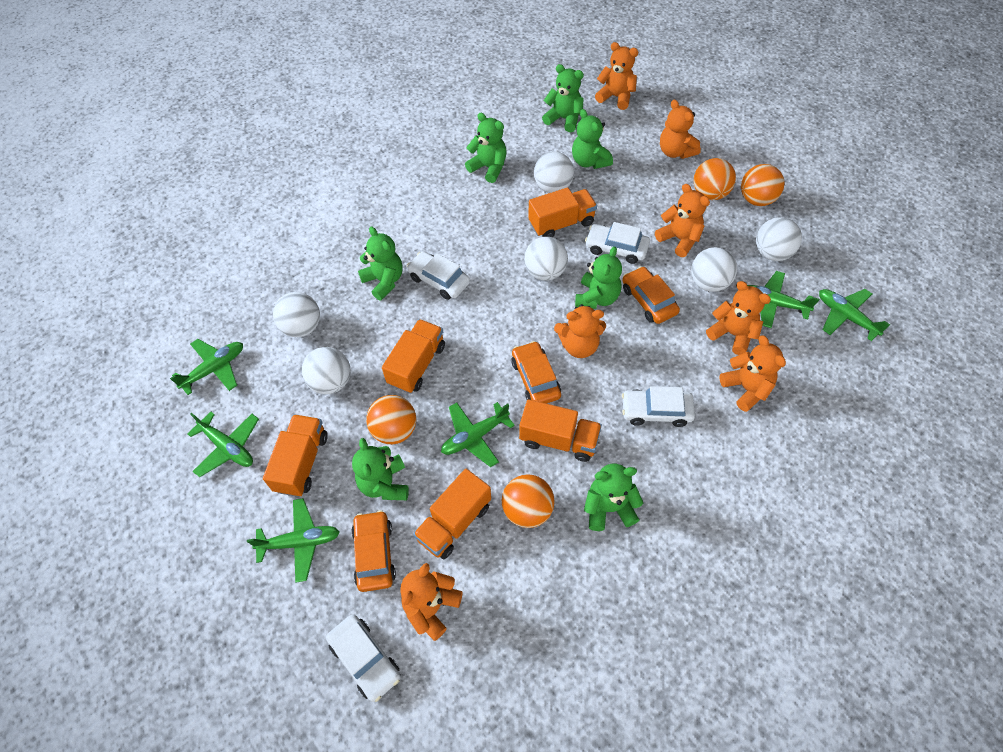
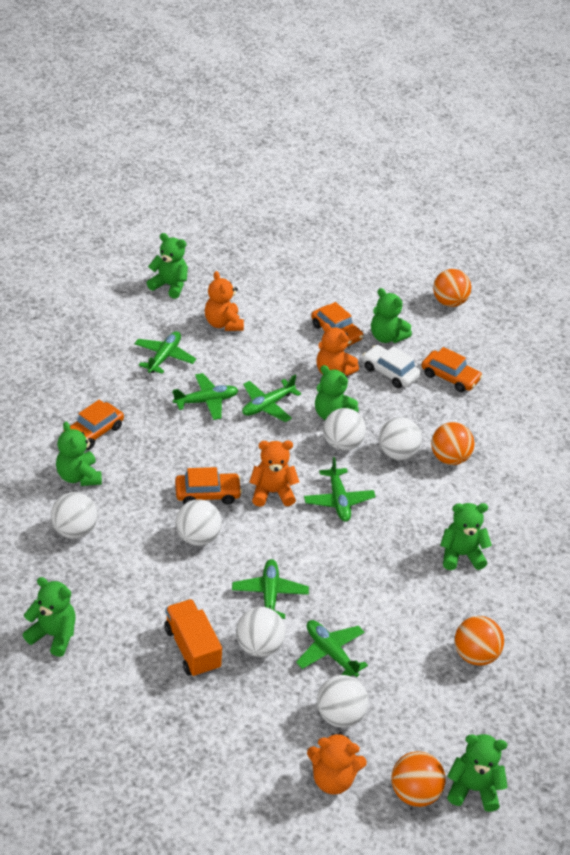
orange car: [351,510,396,592] [511,341,561,404] [622,266,680,324] = 3 -> [63,400,124,450] [175,467,242,504] [311,302,363,347] [421,347,483,392] = 4
orange teddy bear: [400,563,463,641] [554,304,606,358] [595,42,638,110] [655,184,710,257] [660,100,701,159] [706,281,771,355] [719,335,786,412] = 7 -> [205,271,244,331] [249,441,299,507] [307,732,367,795] [316,323,359,376] = 4
orange truck: [263,414,328,497] [382,319,445,393] [413,468,491,559] [519,399,602,462] [528,187,597,237] = 5 -> [164,599,222,677] = 1
white car: [326,614,401,702] [407,251,470,300] [585,222,650,264] [622,386,695,427] = 4 -> [362,345,421,388] = 1

